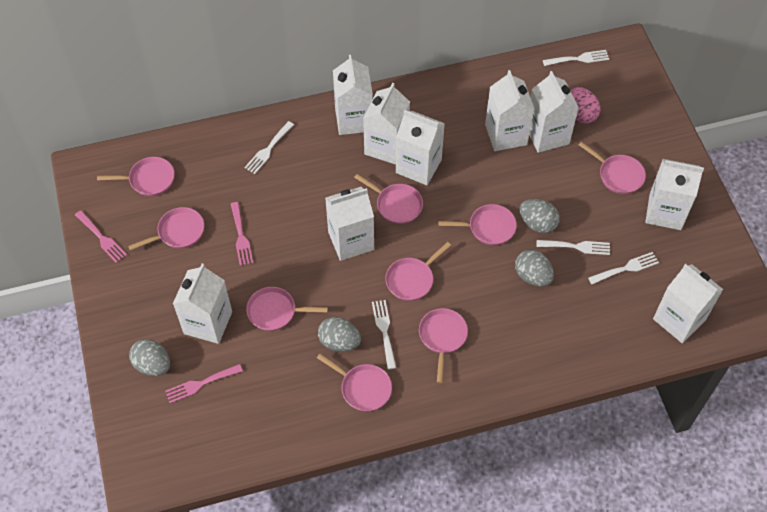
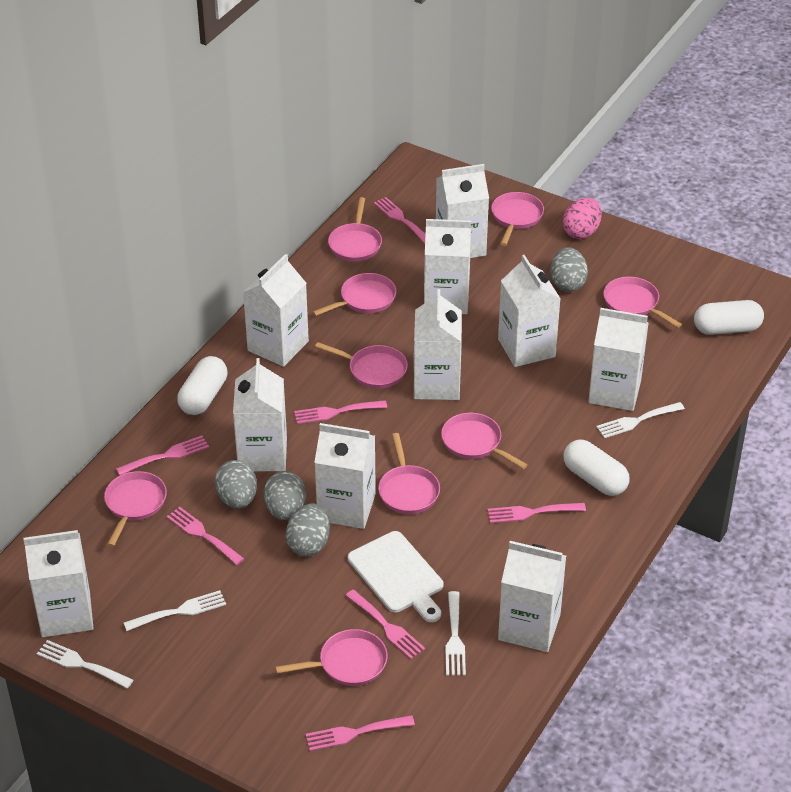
pink fork: [75,210,127,263] [165,364,243,403] [231,202,253,266] = 3 -> [116,436,209,475] [166,507,244,565] [294,400,387,424] [306,715,415,751] [345,589,425,659] [374,197,426,243] [488,503,586,523] = 7
white capsule: none = 0 -> [177,356,227,415] [563,439,630,496] [694,300,764,335] = 3
white carton: [173,264,232,344] [325,187,374,261] [333,55,373,135] [363,83,410,165] [396,110,445,185] [485,70,534,151] [529,71,579,153] [645,159,704,230] [653,264,723,343] = 9 -> [23,530,94,637] [233,358,287,471] [243,254,309,367] [314,423,376,529] [414,289,462,400] [424,219,471,314] [436,164,489,258] [498,255,561,367] [498,541,566,652] [588,308,649,411] = 10
white cutting board: none = 0 -> [348,531,443,622] = 1
white fork: [244,121,294,174] [372,300,396,370] [537,240,610,255] [543,50,609,66] [588,252,659,284] = 5 -> [36,640,133,688] [124,590,226,631] [445,591,466,676] [596,402,685,438] = 4

